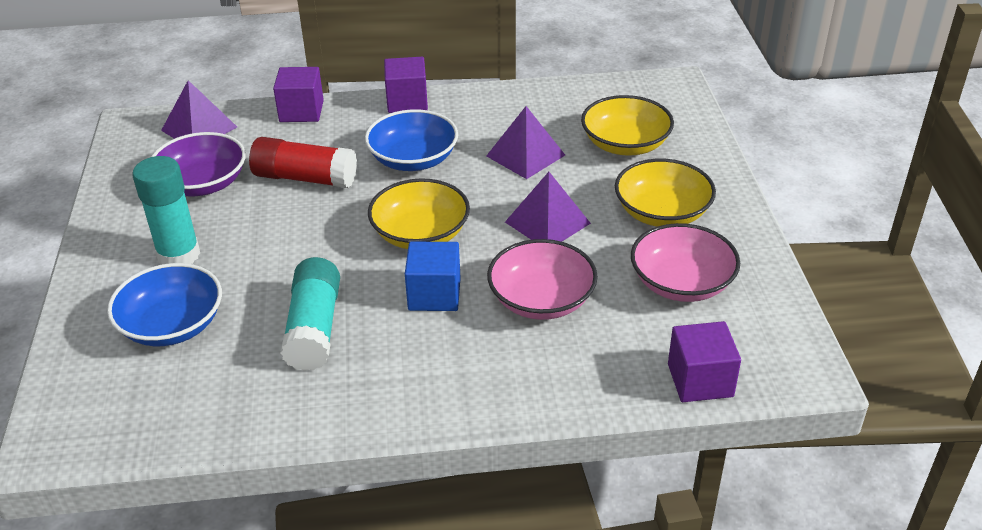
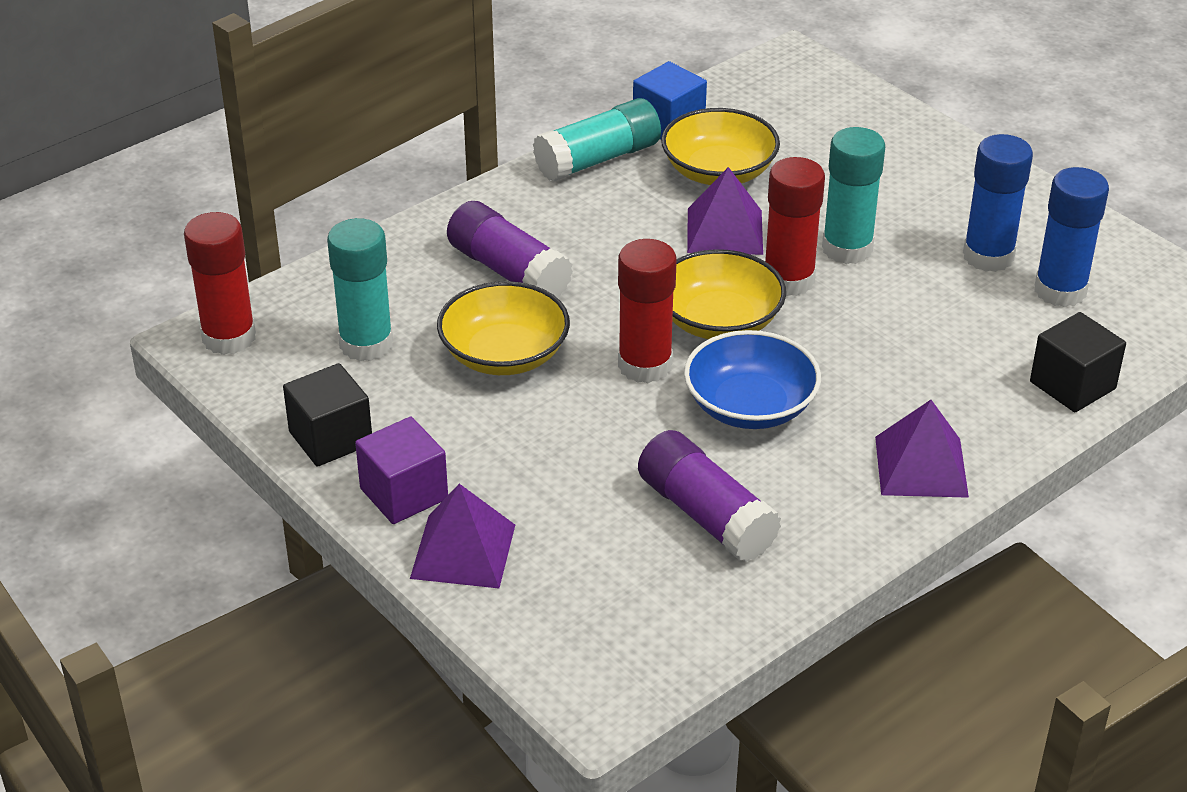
black cube: none = 0 -> [283,363,372,467] [1030,312,1126,412] = 2
blue bowl: [107,263,222,346] [365,109,458,171] = 2 -> [684,330,821,429] = 1
blue glue stick: none = 0 -> [963,134,1033,272] [1034,167,1109,307] = 2
pink bowl: [487,239,598,320] [631,223,740,302] = 2 -> none = 0
purple bowl: [151,132,246,196] = 1 -> none = 0
purple cube: [273,67,324,122] [384,57,428,113] [668,321,741,402] = 3 -> [355,417,448,524] = 1
purple glue stick: none = 0 -> [447,201,573,298] [638,430,781,562] = 2
red glue stick: [249,137,357,188] = 1 -> [184,212,256,355] [618,239,677,383] [765,157,825,296] = 3
turquoise glue stick: [132,156,200,264] [280,257,340,371] = 2 -> [327,218,393,361] [533,98,661,181] [822,127,885,264] = 3

